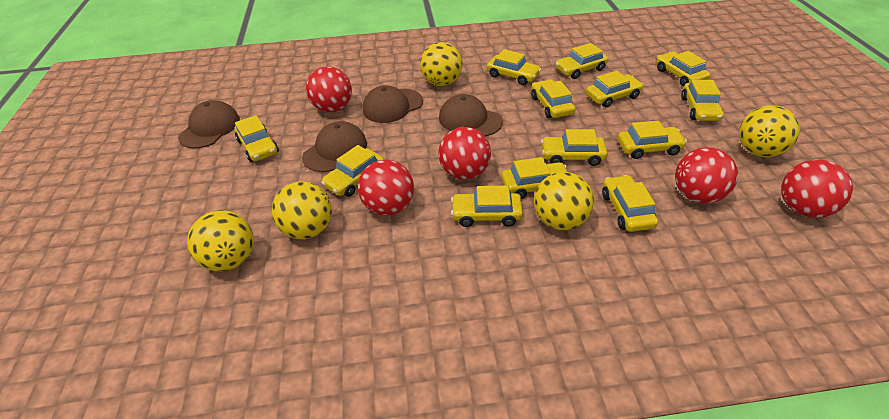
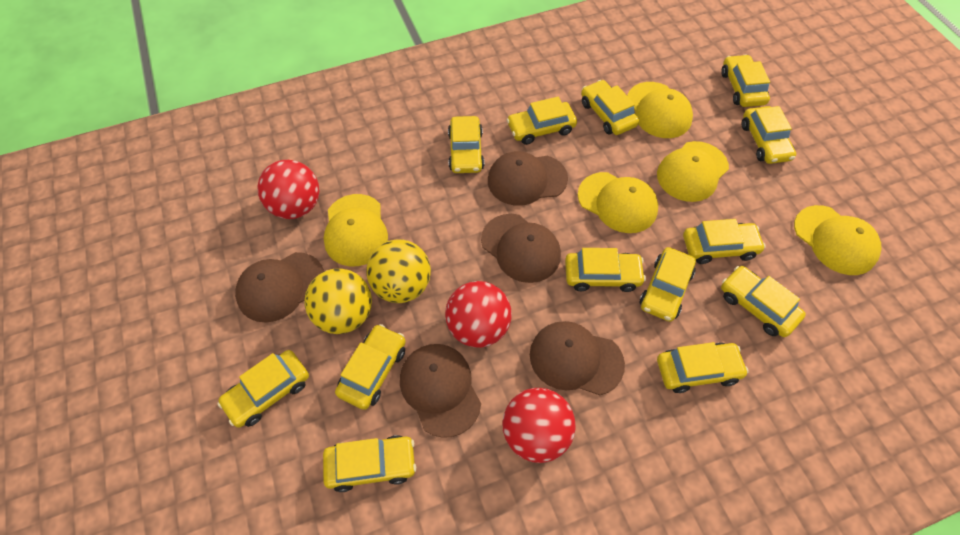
brown cap: [178,100,240,149] [302,121,367,172] [362,85,423,123] [439,94,503,136] = 4 -> [235,252,324,323] [400,344,481,438] [481,214,561,283] [488,151,568,206] [530,321,625,395] = 5
red ball: [306,66,352,112] [358,159,414,216] [438,127,491,180] [675,147,738,204] [781,160,853,218] = 5 -> [257,160,319,219] [445,281,512,348] [502,388,576,463] = 3
yellow ball: [187,210,254,271] [272,181,332,239] [420,42,462,86] [534,172,594,230] [739,105,800,157] = 5 -> [304,269,372,334] [366,239,431,303] = 2
yellow cap: none = 0 -> [324,194,388,266] [578,172,658,233] [627,82,693,138] [657,141,729,202] [794,205,881,275] = 5

